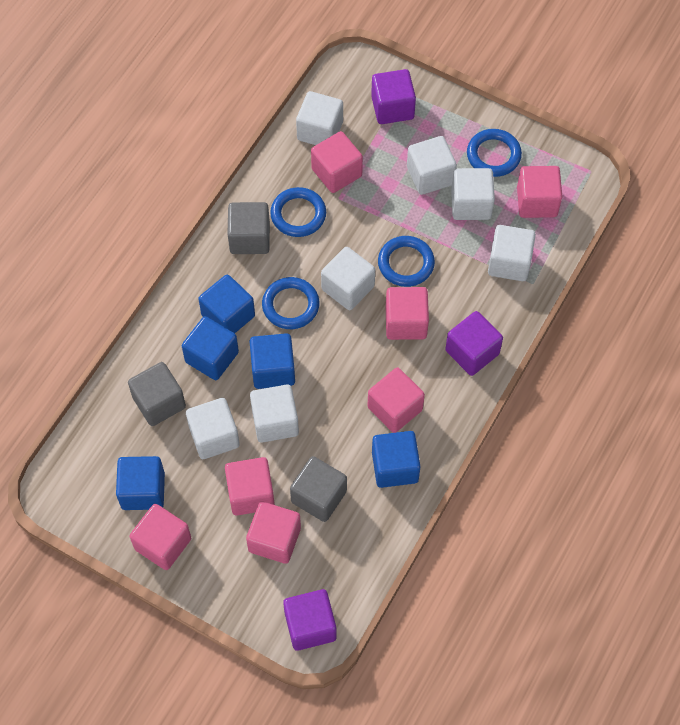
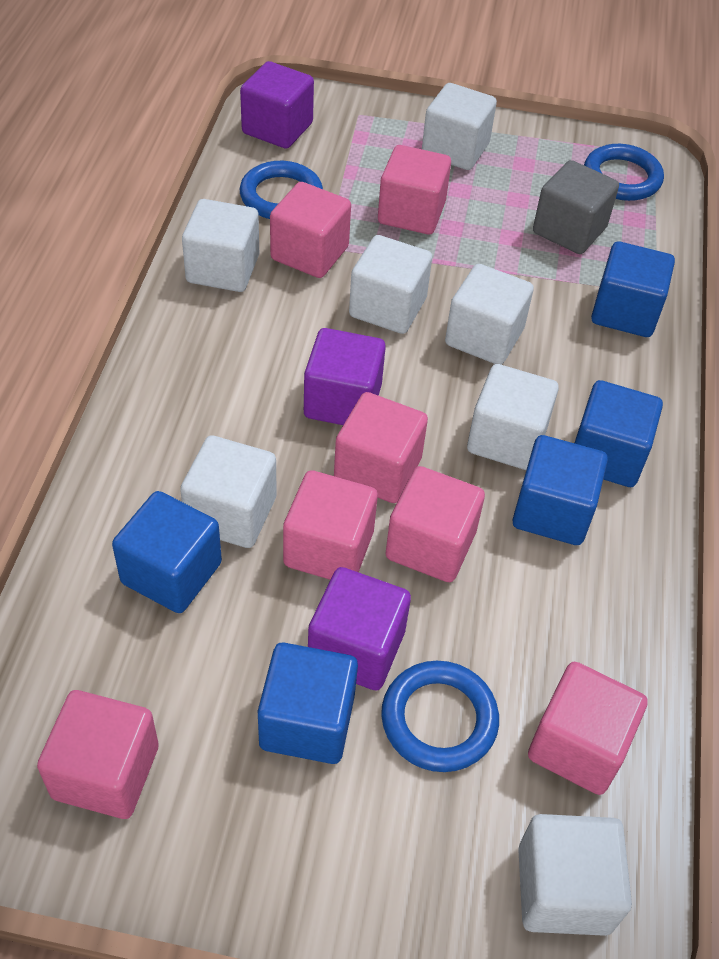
blue ring: [262,277,319,329] [270,187,326,237] [378,236,435,287] [467,129,522,177] = 4 -> [240,161,323,219] [381,661,499,772] [584,144,664,201] = 3
grey cube: [128,362,186,426] [227,202,270,254] [290,456,347,522] = 3 -> [533,160,619,254] = 1

